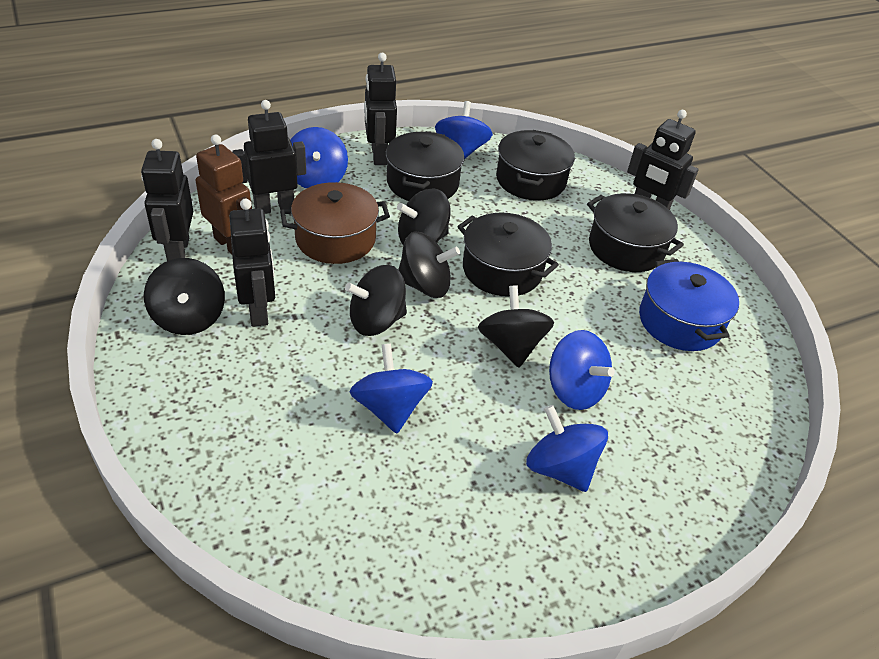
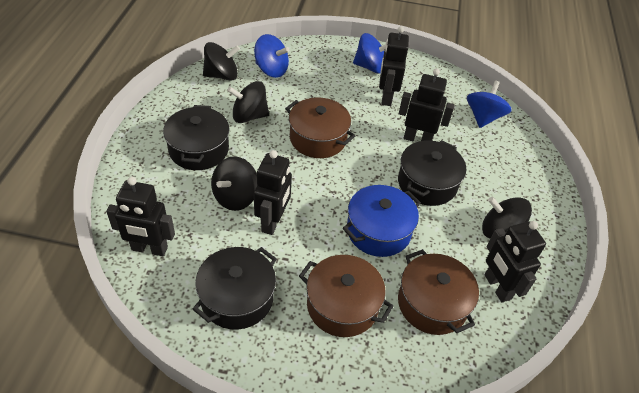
black pot: [386,131,465,201] [457,212,559,297] [496,130,575,201] [587,193,684,272] = 4 -> [163,105,229,170] [193,247,277,330] [398,140,466,206] = 3
black spinning top: [144,258,225,335] [345,265,407,336] [397,188,451,245] [398,231,460,298] [478,285,554,368] = 5 -> [203,42,240,81] [211,156,257,211] [227,81,269,123] [482,197,532,239] = 4
blue spinning top: [290,127,348,188] [350,344,433,434] [435,101,493,159] [526,405,608,492] [549,330,615,410] = 5 -> [254,34,289,78] [353,33,386,74] [467,81,512,128] = 3
brown pot: [280,182,390,264] = 1 -> [285,97,355,158] [299,255,393,337] [398,249,479,335] = 3
brown robot: [196,134,252,255] = 1 -> none = 0

